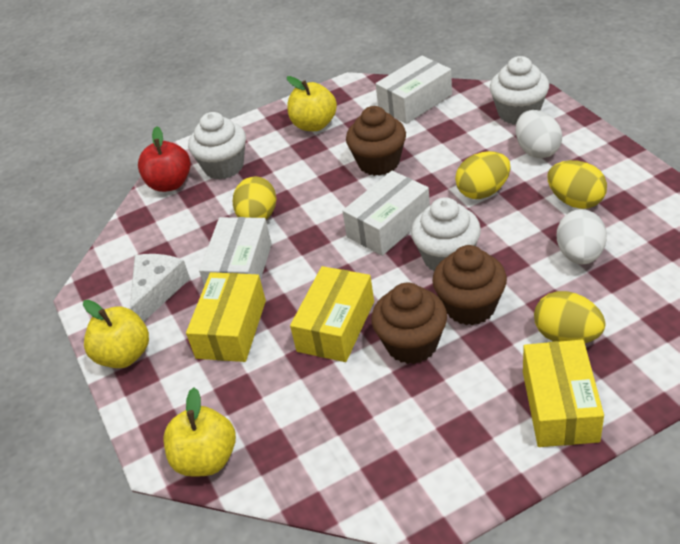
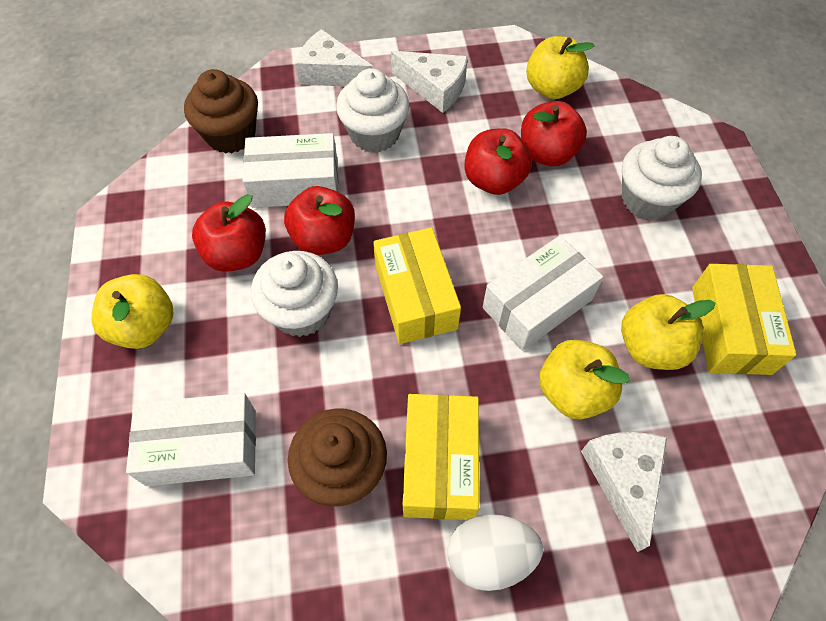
brown cupcake: [346,106,406,176] [371,283,447,364] [432,245,507,325] = 3 -> [184,69,258,154] [288,408,387,507] = 2
red apple: [138,126,191,192] = 1 -> [192,194,266,272] [284,186,355,255] [464,128,532,195] [521,101,587,166] = 4
white cheese: [130,254,190,322] = 1 -> [295,29,373,86] [391,51,468,113] [581,432,667,552] = 3
white egg: [516,110,562,158] [557,209,607,265] = 2 -> [447,514,543,591] = 1
yellow apple: [83,300,149,368] [164,387,236,477] [287,76,337,131] = 3 -> [92,274,174,349] [526,36,595,99] [539,339,631,420] [621,294,715,370] = 4
yellow egg: [233,176,276,220] [455,151,511,199] [534,291,606,343] [548,160,607,209] = 4 -> none = 0

